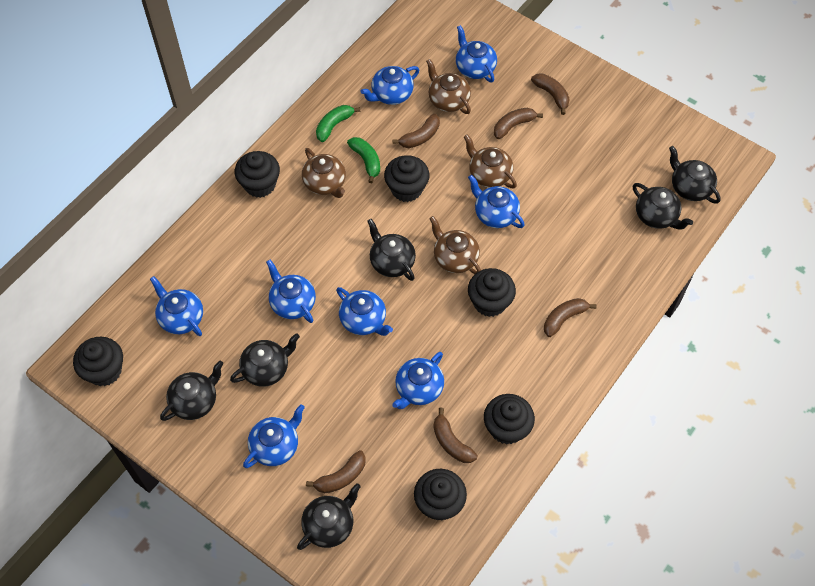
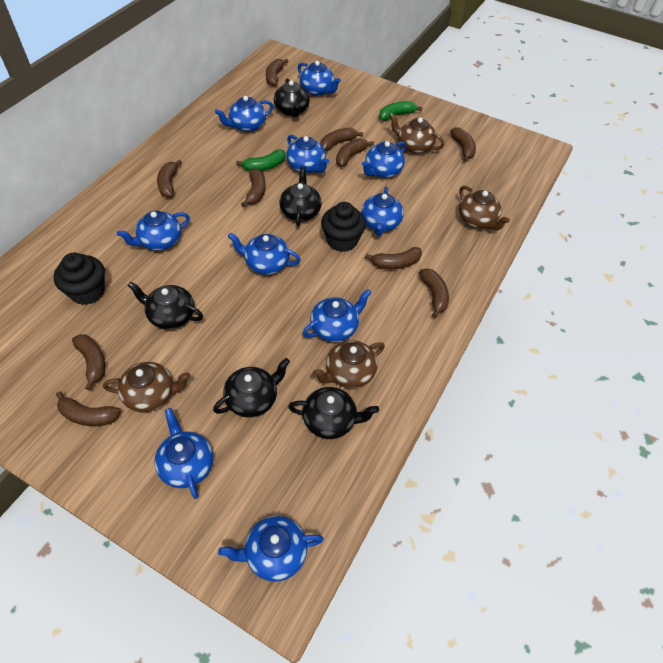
black cupcake: [73,337,123,386] [235,151,280,198] [384,155,429,202] [414,469,467,520] [468,268,516,317] [484,394,535,445] = 6 -> [54,253,105,305] [321,202,366,252] = 2
black teapot: [160,360,223,421] [230,333,300,387] [297,483,361,550] [367,219,416,281] [633,183,693,230] [669,146,721,204] = 6 -> [128,282,203,329] [213,358,290,418] [274,78,310,117] [280,166,322,226] [288,387,379,439] = 5
blue teapot: [150,276,203,336] [243,404,305,468] [266,260,316,323] [336,287,393,336] [360,66,419,105] [392,352,444,409] [456,25,497,83] [468,175,525,228] = 8 -> [117,211,190,251] [154,408,213,499] [215,96,273,132] [218,516,324,582] [228,233,301,275] [286,135,329,173] [298,61,341,96] [303,289,372,342] [361,186,403,236] [362,141,406,178] = 10
brown banana: [306,450,366,493] [392,114,440,148] [433,408,478,463] [494,108,543,139] [531,73,570,115] [544,298,596,337] = 6 -> [56,391,121,426] [72,334,105,391] [157,159,182,198] [241,168,266,207] [266,59,289,86] [320,128,363,151] [336,139,374,167] [365,247,422,269] [419,268,449,318] [450,127,476,162] = 10

